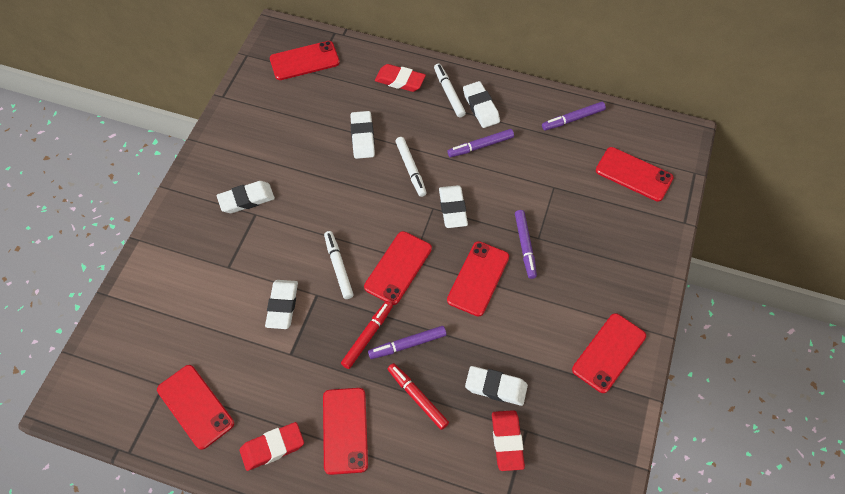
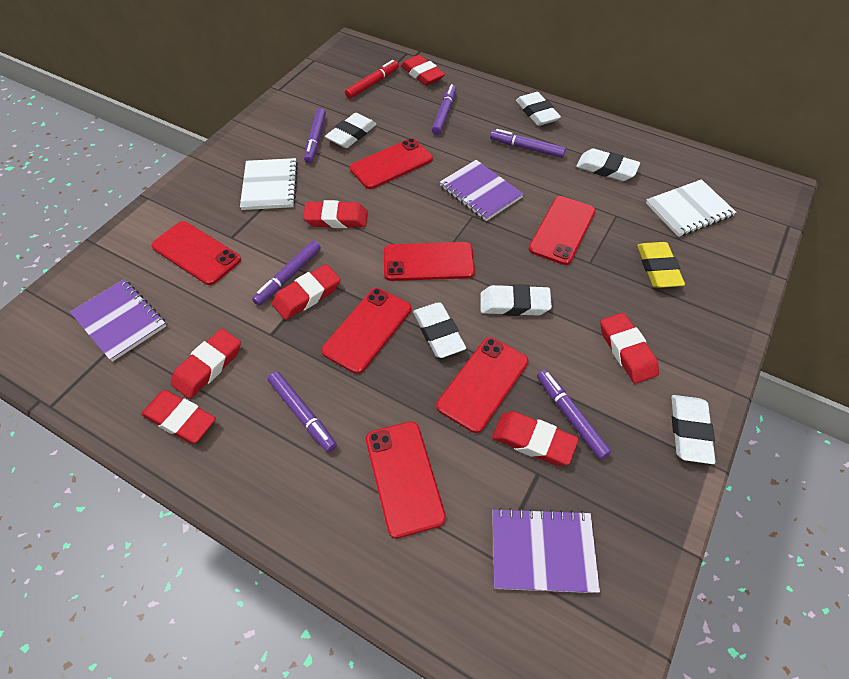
purple marker: [368,326,447,359] [447,129,514,157] [515,210,537,279] [542,102,606,131] = 4 -> [252,241,321,306] [268,371,337,452] [304,108,326,163] [432,84,456,135] [490,129,566,158] [537,370,612,460] = 6
purple notebook: none = 0 -> [70,279,166,362] [439,160,524,221] [492,508,600,593] = 3
red eraser: [240,422,304,471] [375,64,426,92] [492,410,525,471] = 3 -> [141,390,216,444] [171,329,241,399] [272,264,340,320] [303,200,368,228] [401,55,445,86] [492,411,579,466] [600,313,659,383] = 7
red marker: [341,301,393,369] [388,363,449,430] = 2 -> [345,60,399,99] = 1
white marker: [324,231,354,299] [395,137,427,197] [434,63,466,117] = 3 -> none = 0
white notebook: none = 0 -> [240,158,298,210] [646,179,736,237] = 2
yellow eraser: none = 0 -> [637,242,685,288] = 1

